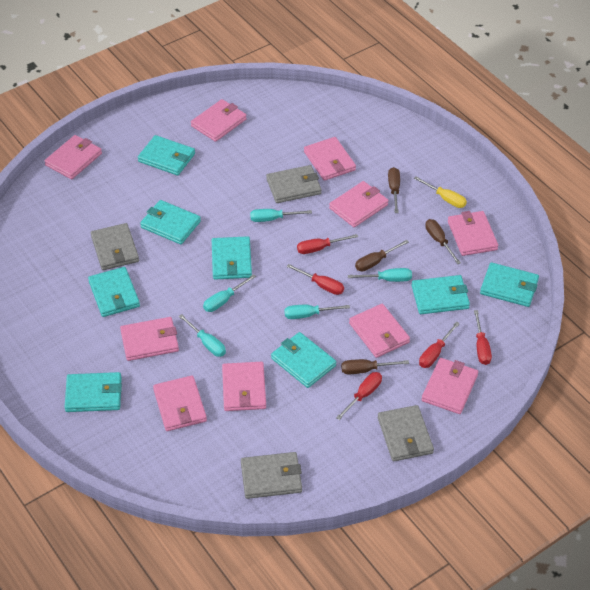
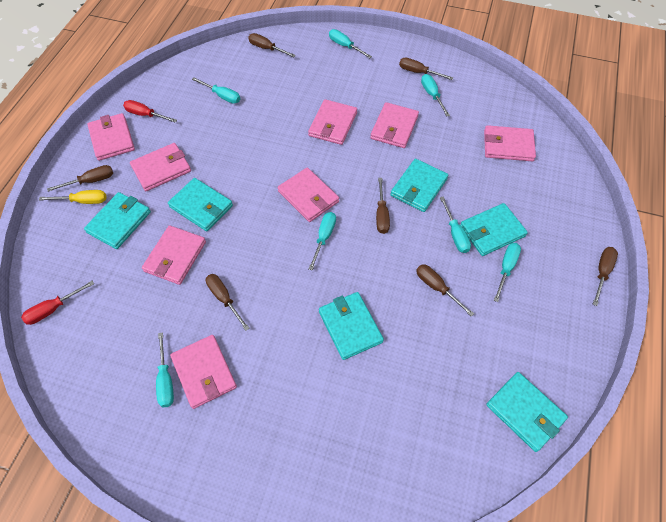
brown screwdriver: [341,359,409,374] [355,240,409,271] [388,167,400,213] [425,219,461,264] = 4 -> [47,165,113,192] [206,274,250,331] [248,33,296,57] [376,178,390,234] [399,58,453,80] [416,264,474,317] [593,247,618,306] = 7
grey wallet: [91,223,139,270] [241,452,302,499] [266,165,322,203] [378,405,434,461] = 4 -> none = 0
pink wallet: [45,135,102,179] [120,317,179,361] [153,375,207,431] [191,99,247,142] [222,362,266,411] [304,137,356,181] [329,181,389,227] [349,304,410,358] [421,358,478,414] [448,211,498,256] = 10 -> [87,113,135,161] [130,143,191,191] [142,225,206,285] [170,335,237,409] [278,168,339,222] [308,99,357,145] [370,102,419,148] [484,125,536,161] = 8
red screwdriver: [287,264,344,295] [297,234,358,254] [336,372,382,420] [419,322,460,368] [474,310,492,365] = 5 -> [21,281,94,325] [123,100,177,123] = 2
turquoise screwdriver: [179,314,226,357] [203,274,256,312] [250,209,312,222] [284,305,350,319] [348,268,412,282] = 5 -> [156,332,174,407] [192,77,240,104] [308,212,336,270] [329,29,372,58] [421,74,450,116] [440,196,471,253] [494,243,521,302] = 7
turquoise wallet: [65,372,122,412] [88,267,140,317] [138,135,195,176] [140,200,201,244] [212,236,252,280] [271,332,336,388] [412,275,470,314] [480,262,539,307] = 8 -> [84,192,151,249] [168,178,233,231] [319,292,384,360] [390,159,448,212] [460,203,528,256] [486,372,568,452] = 6

